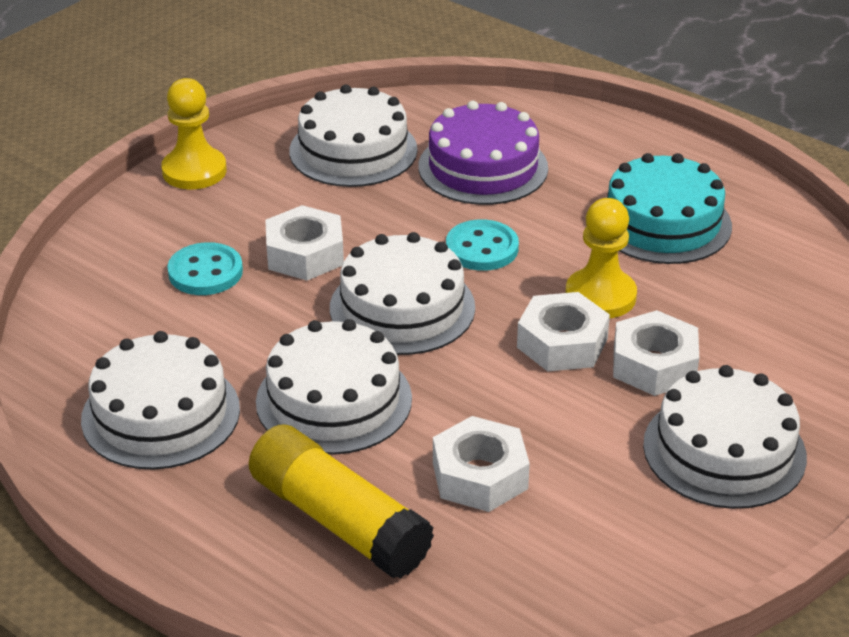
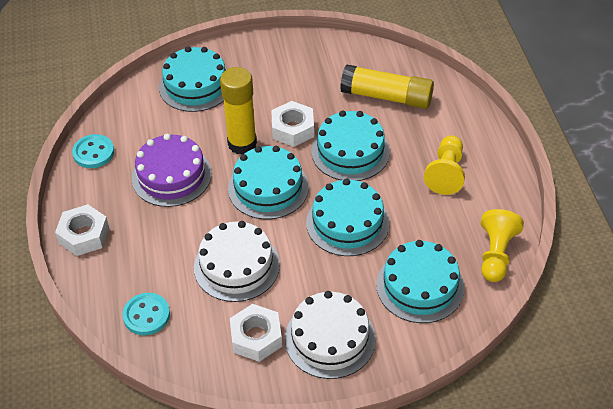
turquoise cake: [606,153,732,264] = 1 -> [159,47,227,112] [228,146,309,219] [306,179,390,256] [311,111,390,181] [376,240,465,323] = 5
white cake: [81,331,240,470] [256,319,412,455] [289,85,417,187] [330,232,475,355] [643,365,807,509] = 5 -> [194,221,280,302] [285,291,376,379] = 2
white nut: [265,205,344,280] [433,416,530,512] [517,292,610,372] [613,310,699,396] = 4 -> [55,204,109,256] [230,304,282,362] [271,101,314,147] = 3
yellow glue stick: [249,424,434,579] = 1 -> [220,67,257,155] [340,64,434,109] = 2

